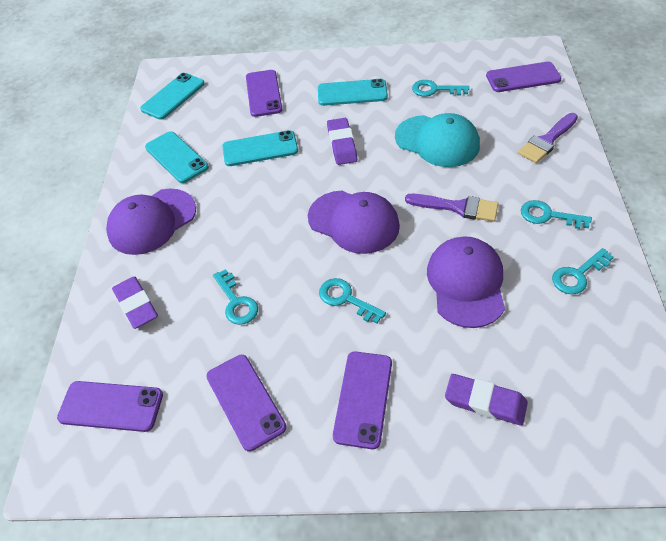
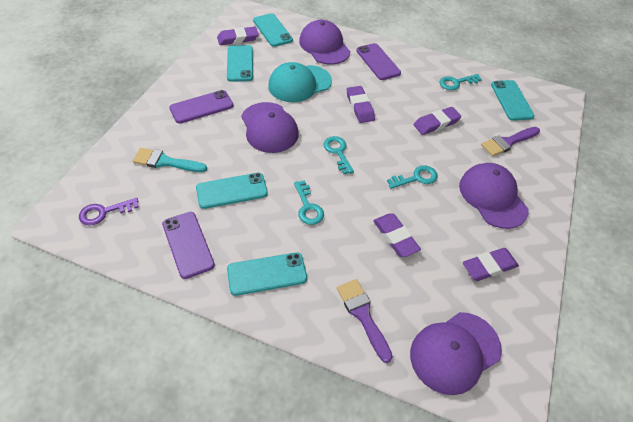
purple cap: [106,188,196,255] [308,191,400,254] [427,237,505,328] = 3 -> [241,102,299,153] [299,20,350,64] [410,312,502,395] [459,163,529,229] = 4
purple eraser: [112,276,158,329] [327,118,357,165] [445,374,528,426] = 3 -> [217,27,259,45] [347,86,375,123] [373,213,421,257] [414,107,461,135] [463,248,519,281] = 5
purple key: none = 0 -> [79,198,139,226] = 1
purple phone: [57,381,163,432] [206,355,287,451] [246,70,283,117] [333,352,392,449] [486,62,561,92] = 5 -> [162,212,215,279] [169,90,233,124] [356,43,401,80] = 3
turquoise brush: none = 0 -> [133,148,207,172] = 1
turquoise key: [213,269,258,325] [319,278,386,324] [412,80,469,96] [521,200,592,229] [552,248,613,294] = 5 -> [294,180,324,225] [323,136,354,174] [387,165,438,189] [440,74,482,90] = 4
turquoise phone: [140,73,205,120] [145,131,209,183] [222,130,298,166] [318,79,388,106] = 4 -> [196,173,268,209] [227,45,253,82] [227,252,307,296] [253,13,293,47] [491,80,535,121] = 5

